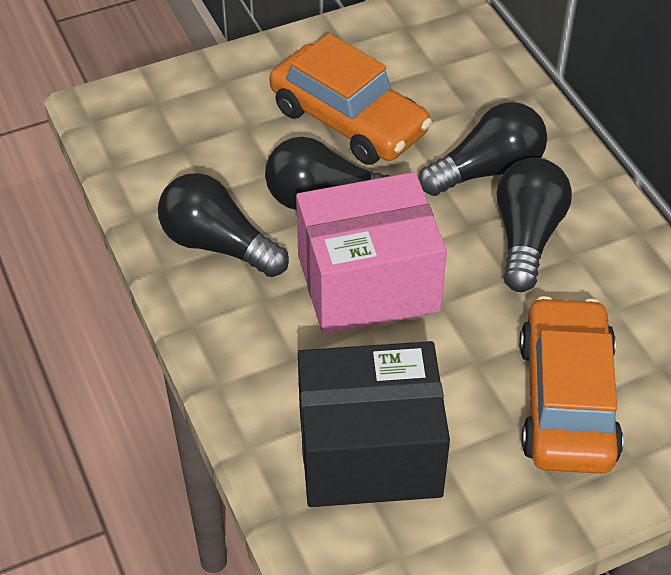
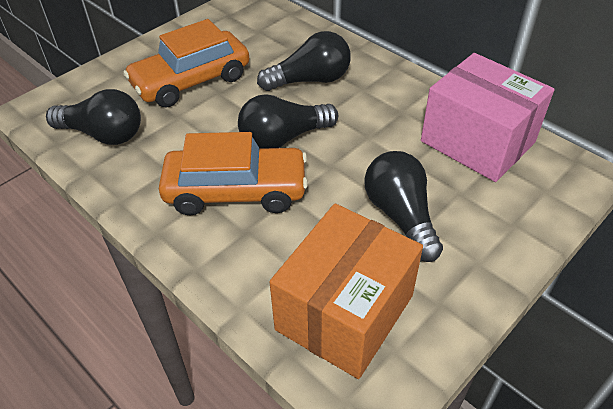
black box: [298,341,450,507] = 1 -> none = 0
orange box: none = 0 -> [270,203,423,379] = 1

